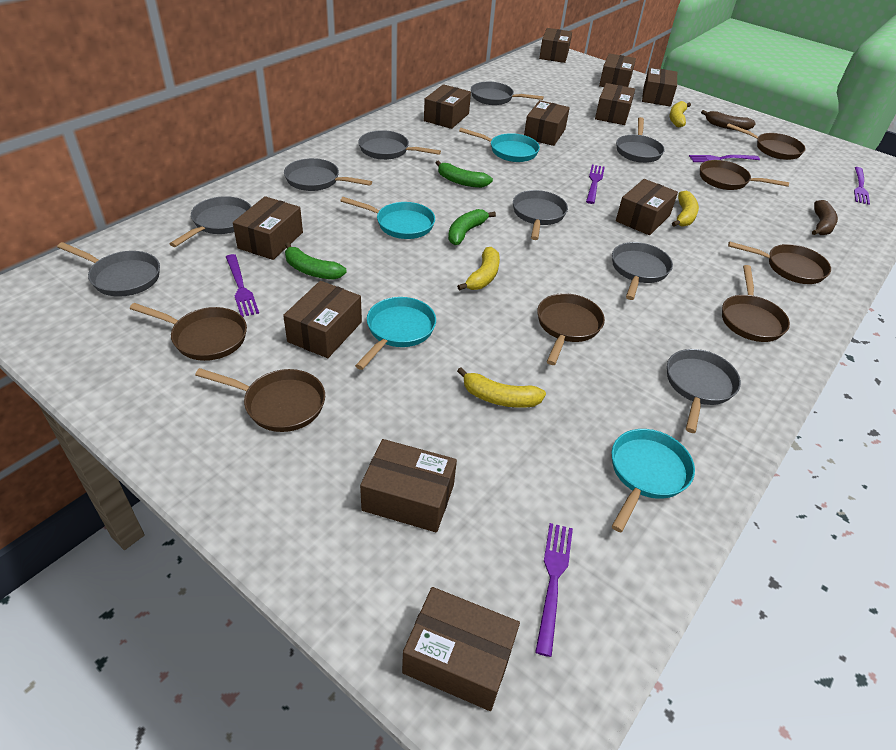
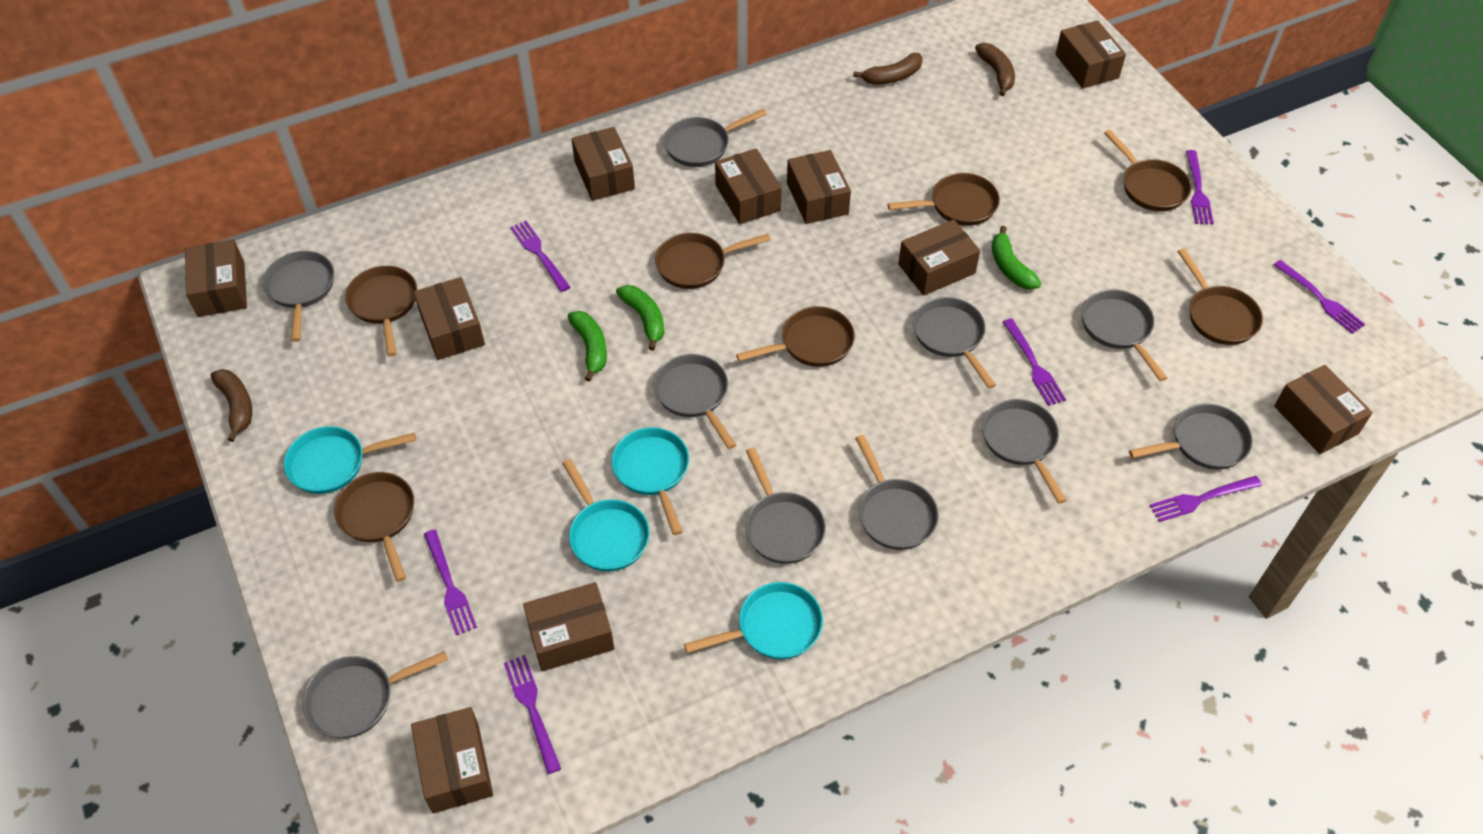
brown banana: [701,110,756,130] [812,200,838,235] = 2 -> [211,369,252,442] [853,53,923,85] [975,43,1015,96] = 3
brown box: [233,196,303,260] [283,281,362,358] [360,439,457,532] [402,587,520,711] [424,84,471,129] [524,100,570,146] [539,28,572,63] [595,83,635,125] [599,53,636,87] [616,179,678,235] [642,67,677,106] = 11 -> [185,239,247,317] [411,707,493,813] [414,277,485,360] [523,582,615,671] [571,127,635,201] [715,148,782,224] [787,150,851,224] [898,219,980,296] [1055,20,1126,89] [1274,365,1373,454] = 10
grey pan: [57,242,160,297] [170,196,251,247] [284,158,372,191] [358,130,441,160] [471,82,544,105] [513,190,568,240] [612,242,673,300] [616,117,665,163] [667,349,741,433] = 9 -> [263,251,334,342] [303,651,448,738] [654,354,736,449] [664,109,767,167] [745,447,826,564] [855,435,939,550] [913,297,996,389] [982,399,1067,504] [1082,289,1167,381] [1129,403,1253,470] = 10
purple fork: [226,254,259,317] [535,523,573,657] [586,165,605,204] [689,155,760,162] [854,167,870,205] = 5 -> [424,529,477,636] [504,655,561,774] [510,221,570,292] [1003,318,1066,406] [1149,476,1262,522] [1186,150,1214,225] [1274,260,1365,334] = 7
yellow banana: [457,247,500,291] [457,367,546,408] [669,101,691,127] [672,191,699,227] = 4 -> none = 0

